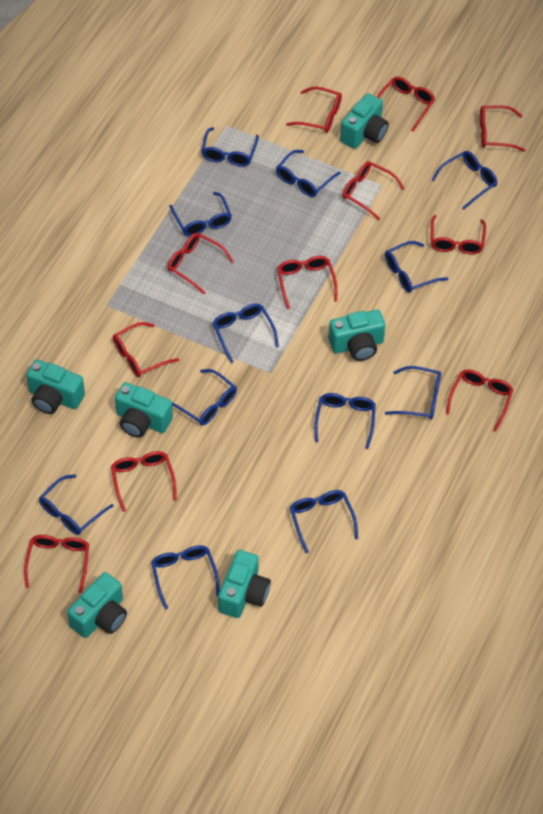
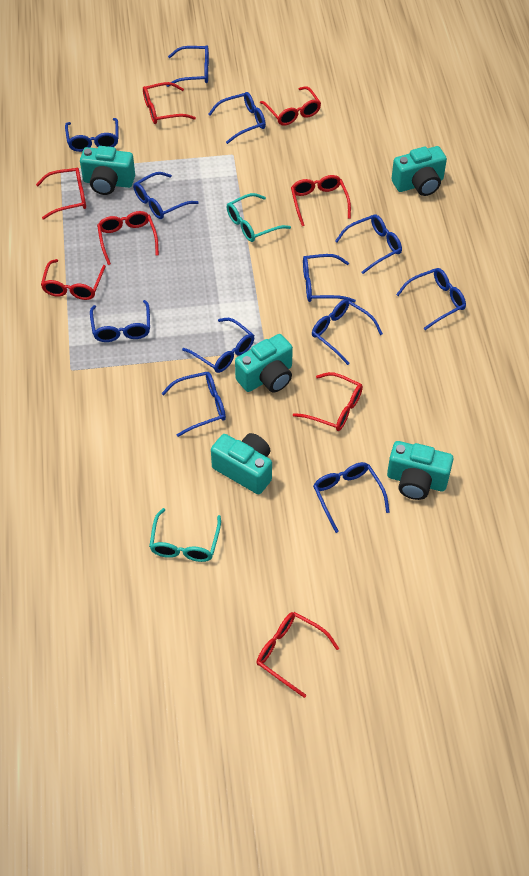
red glasses: [24,535,89,593] [111,451,177,512] [113,322,179,377] [168,233,234,294] [277,256,338,309] [286,86,342,133] [342,161,405,220] [377,77,435,132] [431,215,486,254] [446,369,513,431] [480,105,525,152] = 11 -> [36,168,86,220] [41,259,106,300] [97,211,159,265] [143,82,196,124] [256,612,339,698] [260,86,321,126] [291,175,351,226] [293,372,363,431] = 8
turquoise camera: [26,359,85,414] [67,572,127,638] [115,382,173,438] [218,550,271,618] [328,309,385,361] [340,93,389,149] = 6 -> [80,146,135,195] [211,433,272,494] [235,334,293,392] [387,441,453,500] [391,146,447,196] = 5
turquoise glasses: none = 0 -> [149,508,221,562] [226,193,291,242] = 2

